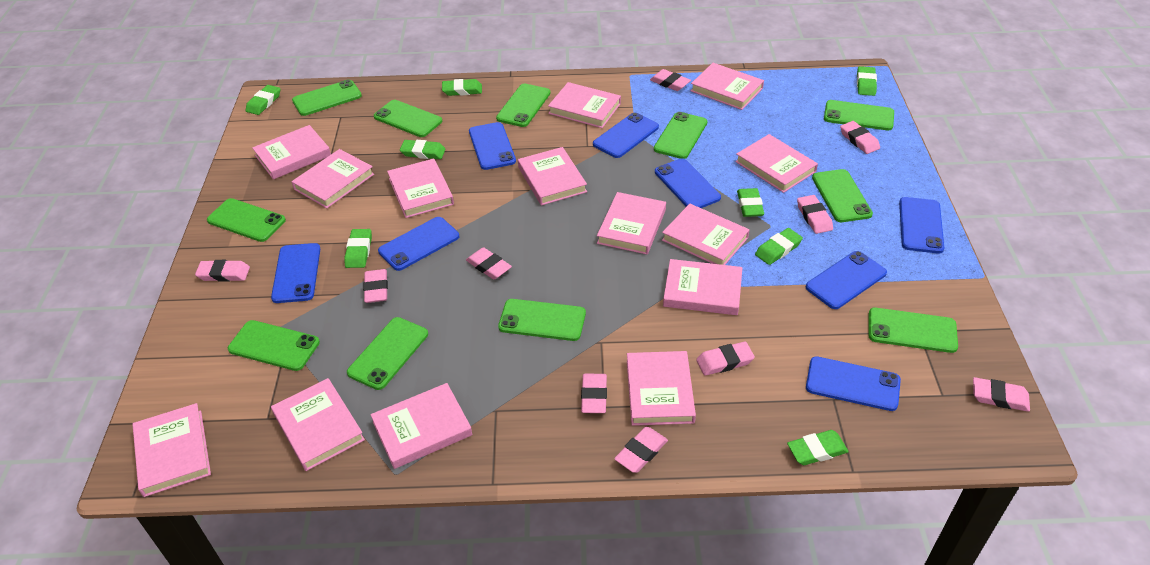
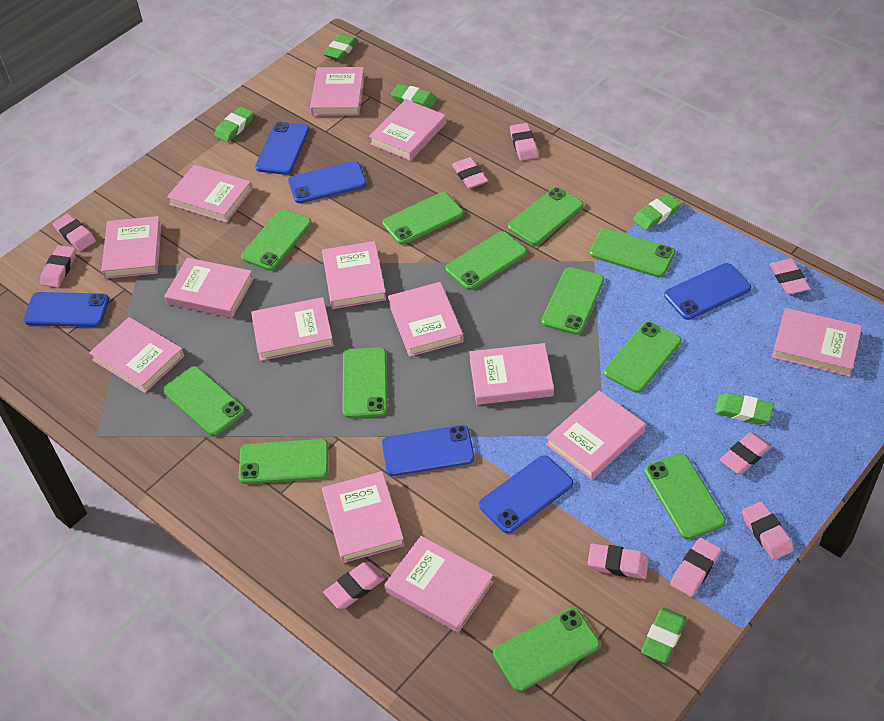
blue phone: [271,243,320,303] [378,217,459,271] [469,122,516,170] [593,112,659,158] [655,158,721,208] [806,251,887,309] [806,356,901,411] [899,197,944,254] = 8 -> [23,292,109,327] [255,122,309,175] [288,161,367,203] [382,425,475,476] [479,455,573,534] [664,263,751,320] = 6
green eraser: [245,85,281,115] [344,229,372,268] [400,140,446,159] [442,79,482,96] [737,188,764,217] [755,228,803,265] [787,430,849,465] [857,66,877,96] = 8 -> [214,106,254,142] [323,34,358,60] [391,84,437,109] [633,193,681,231] [641,607,687,663] [715,393,774,424] = 6
green phone: [207,198,286,242] [228,320,320,371] [292,79,362,116] [347,317,428,390] [374,100,442,137] [496,84,551,127] [498,299,586,341] [654,112,707,159] [812,169,873,222] [824,100,894,131] [869,308,958,353] = 11 -> [163,366,245,436] [239,439,328,484] [241,209,312,271] [343,347,387,418] [382,192,463,245] [445,231,527,290] [493,608,600,692] [508,187,583,245] [542,267,604,335] [590,228,675,278] [604,321,682,393] [644,453,726,539] = 12

